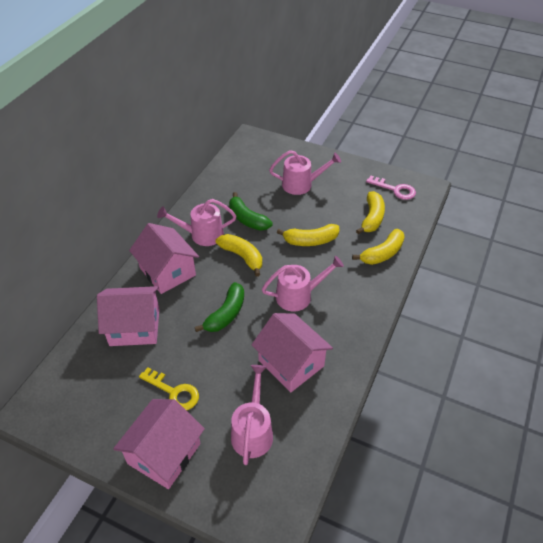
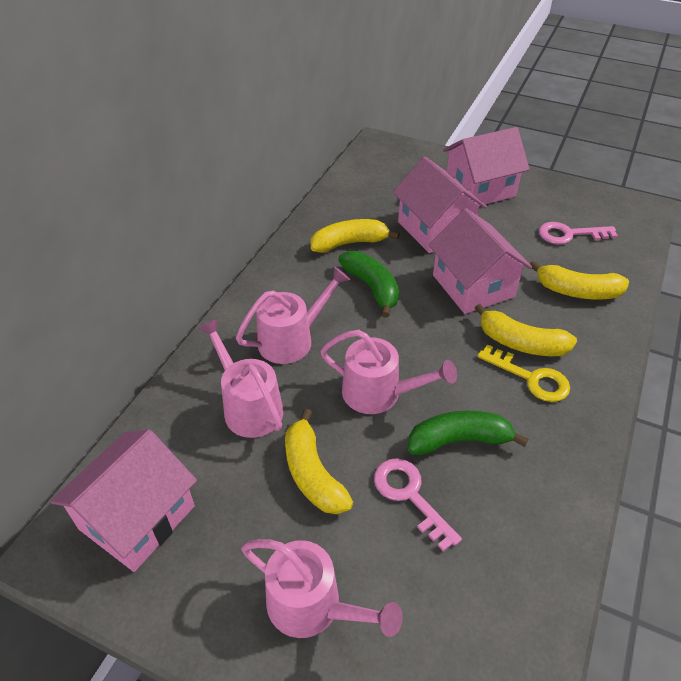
pink key: [366,176,416,200] = 1 -> [374,458,462,552] [539,222,618,244] = 2

